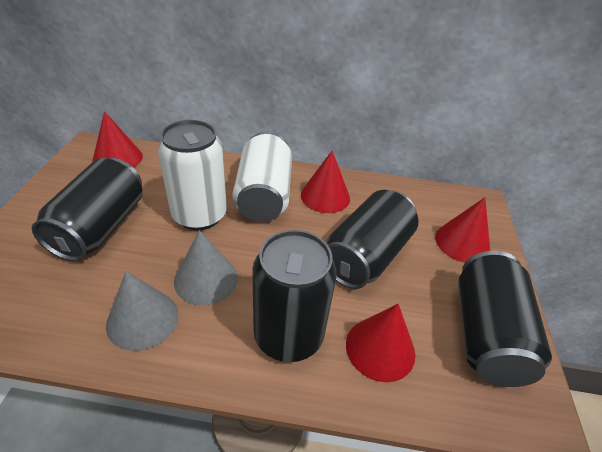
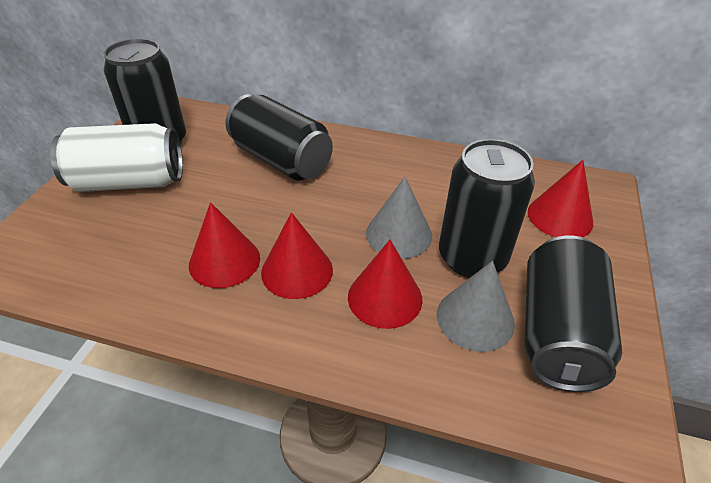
white can: [158,120,227,230] [232,131,292,222] = 2 -> [50,123,183,192] = 1

